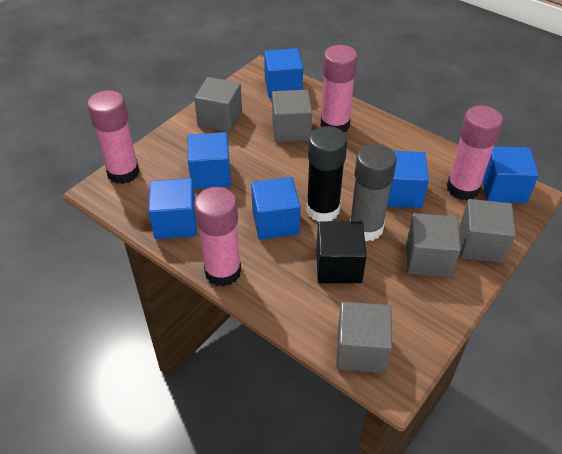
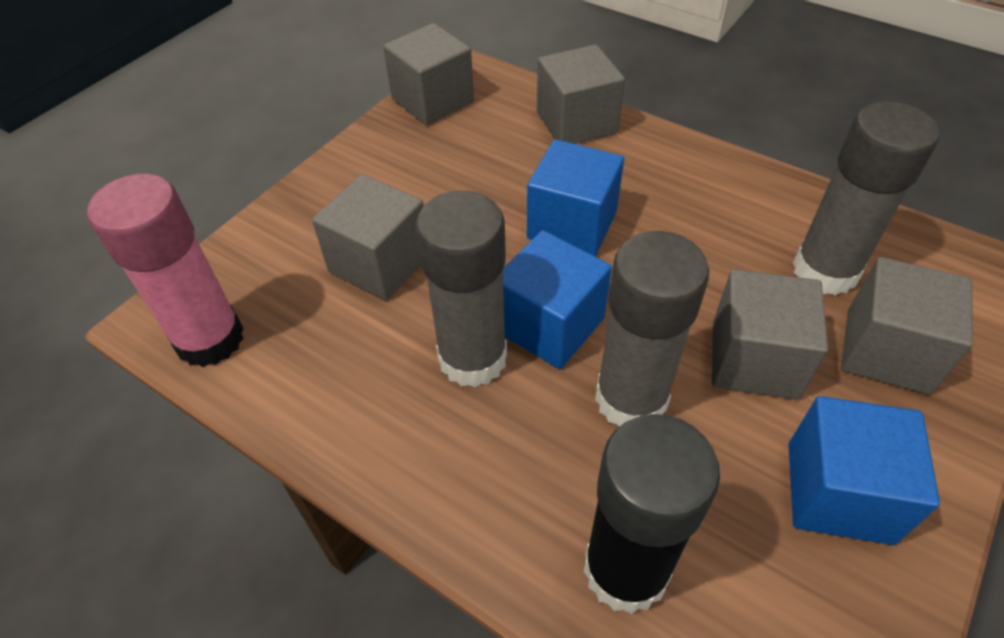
black cube: [316,221,367,283] = 1 -> none = 0
blue cube: [148,178,197,239] [188,132,231,189] [251,177,301,240] [264,48,303,98] [387,151,429,208] [483,147,539,203] = 6 -> [503,230,612,369] [527,139,624,256] [789,396,940,545] = 3
grey glue stick: [350,144,397,241] = 1 -> [415,191,507,387] [595,231,709,427] [793,101,939,296] = 3
pink glue stick: [87,90,140,184] [194,187,241,287] [320,45,358,132] [447,106,503,201] = 4 -> [87,174,244,367] = 1

